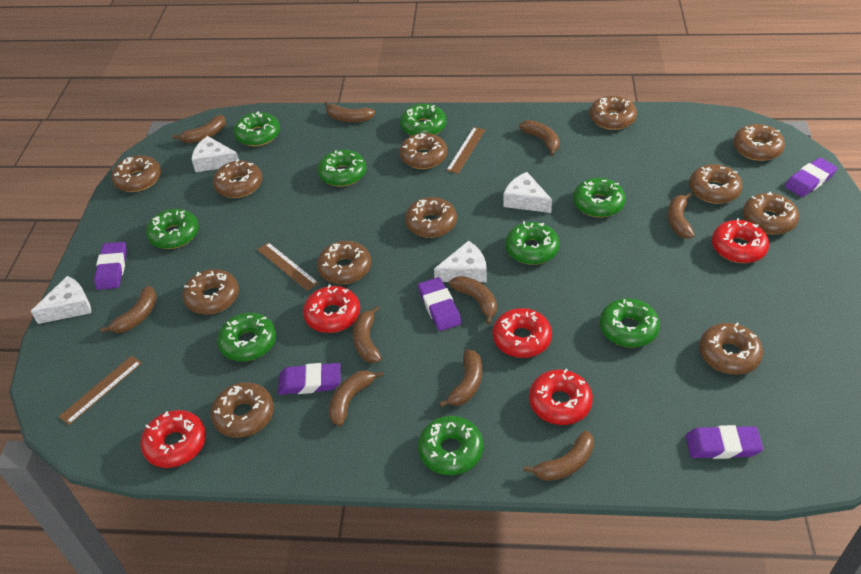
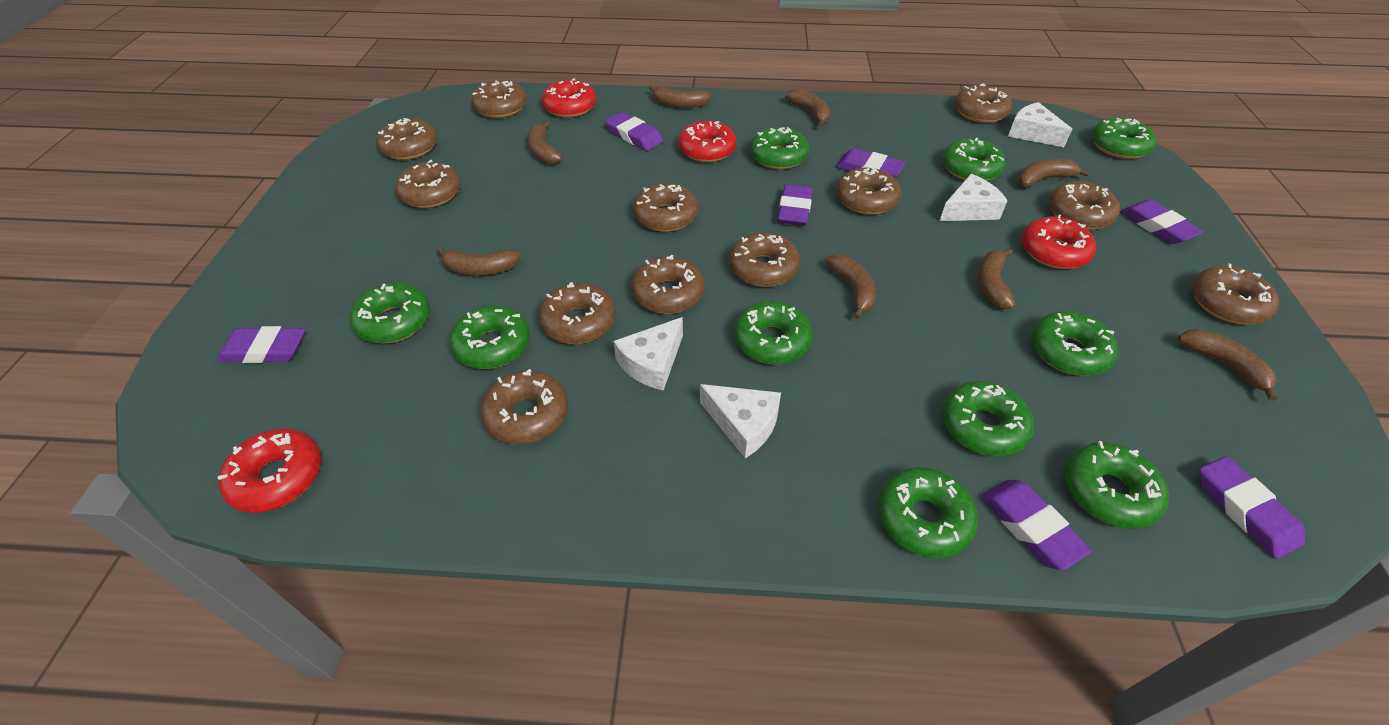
brown banana: [100,286,157,333] [172,115,226,143] [324,101,376,122] [329,370,384,426] [353,305,381,363] [439,349,482,407] [449,276,497,325] [519,120,560,156] [523,431,594,481] [667,192,695,239] = 10 -> [437,247,521,275] [528,121,562,164] [649,85,712,108] [785,89,831,127] [825,254,876,319] [977,248,1016,309] [1018,159,1090,187] [1178,329,1278,401] = 8
brown ruler: [59,356,142,425] [257,242,319,291] [446,127,485,174] = 3 -> none = 0
green donut: [146,209,199,249] [217,313,276,362] [233,112,280,146] [317,150,366,187] [400,104,446,136] [418,416,483,475] [505,221,560,265] [573,178,626,217] [599,298,660,347] = 9 -> [349,283,430,344] [449,305,530,369] [734,301,812,364] [750,127,809,169] [877,467,978,559] [942,138,1006,181] [942,381,1034,457] [1031,311,1118,376] [1064,441,1169,529] [1091,118,1156,159] = 10
purple eraser: [94,242,127,290] [278,363,340,395] [418,277,462,331] [686,425,763,459] [785,158,837,197] = 5 -> [217,326,306,363] [605,112,664,151] [778,184,813,226] [836,148,905,178] [981,480,1092,570] [1120,200,1203,244] [1199,456,1305,559] = 7
red donut: [140,410,206,468] [303,284,360,333] [492,308,552,358] [529,369,593,425] [712,218,769,263] = 5 -> [218,429,322,513] [542,78,596,118] [678,121,737,162] [1021,215,1096,269] = 4

